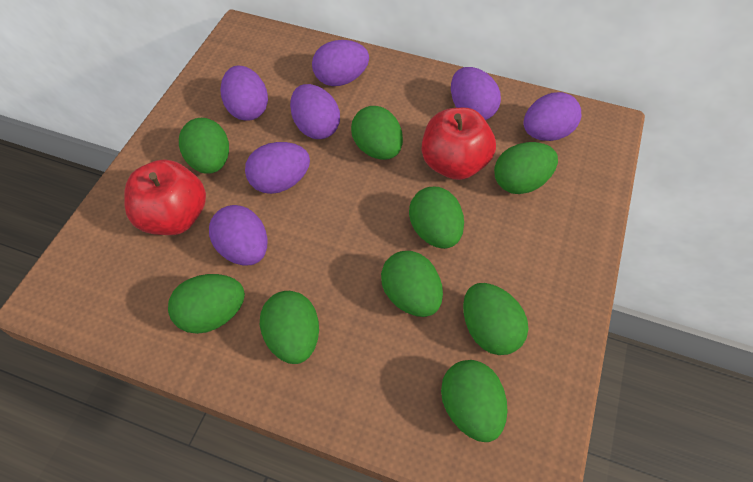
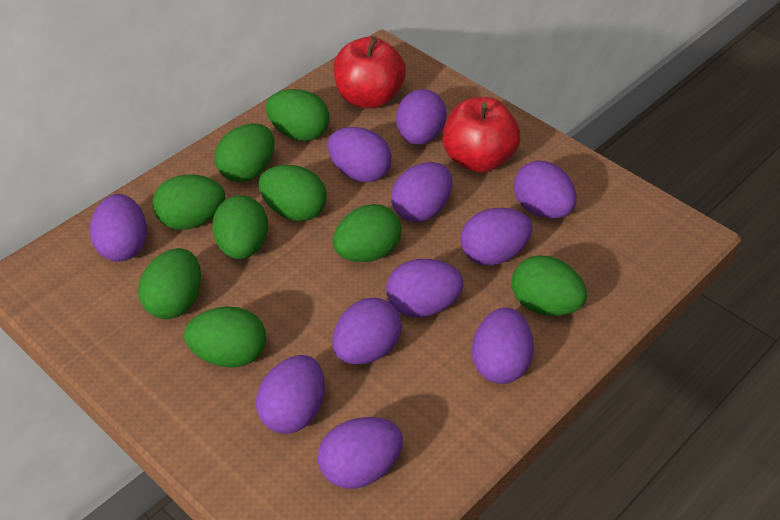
purple egg: [209,205,268,266] [220,66,268,121] [245,142,310,194] [290,84,340,139] [312,40,369,86] [451,67,501,120] [523,92,581,141] = 7 -> [90,194,147,262] [256,355,325,434] [318,417,403,489] [328,127,392,182] [332,298,402,365] [386,259,463,318] [391,162,452,222] [396,89,447,145] [461,208,532,266] [472,307,534,384] [514,161,576,219] = 11

